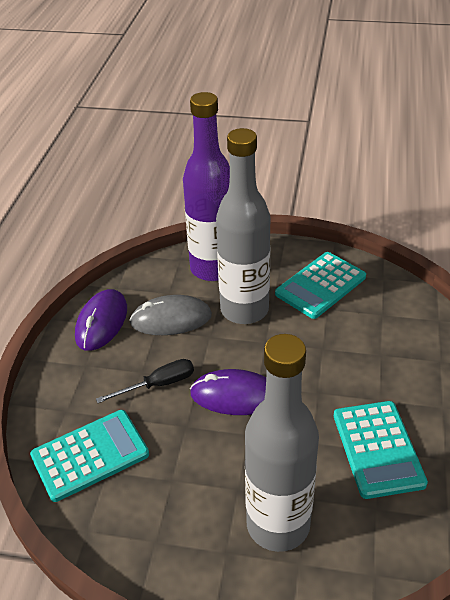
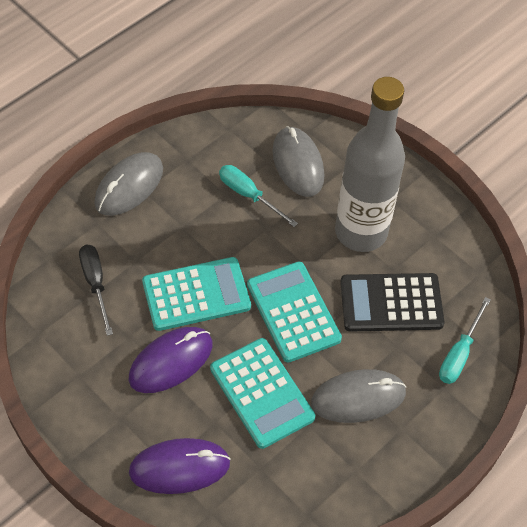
black calculator: none = 0 -> [340,273,444,332] = 1
grey bottle: [216,128,270,324] [245,334,319,552] = 2 -> [335,77,405,252] = 1
grey mouse: [129,295,212,335] = 1 -> [94,152,163,216] [273,126,324,197] [311,369,406,423] = 3
purple bottle: [183,92,230,281] = 1 -> none = 0
turquoise screwdriver: none = 0 -> [219,165,298,227] [439,297,491,384] = 2

